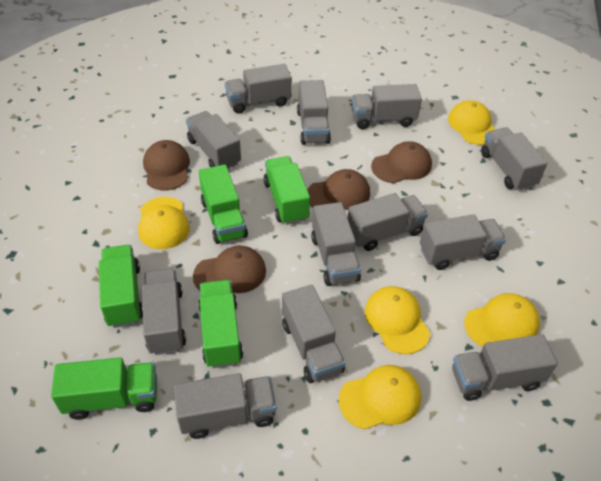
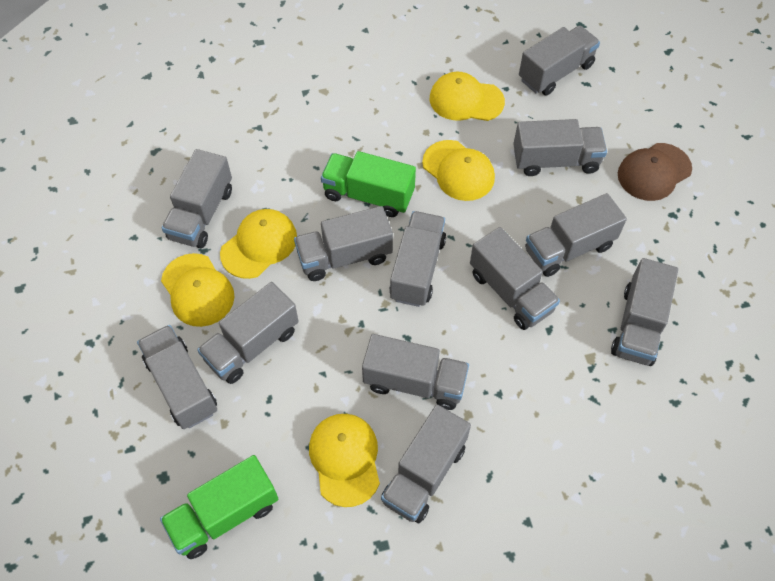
brown cap: [143,140,190,190] [193,246,266,293] [307,169,370,210] [371,141,432,183] = 4 -> [618,143,692,201] = 1
green truck: [51,357,157,420] [99,245,143,328] [198,280,243,368] [199,164,248,244] [264,156,310,225] = 5 -> [160,455,278,559] [321,151,416,217] = 2

